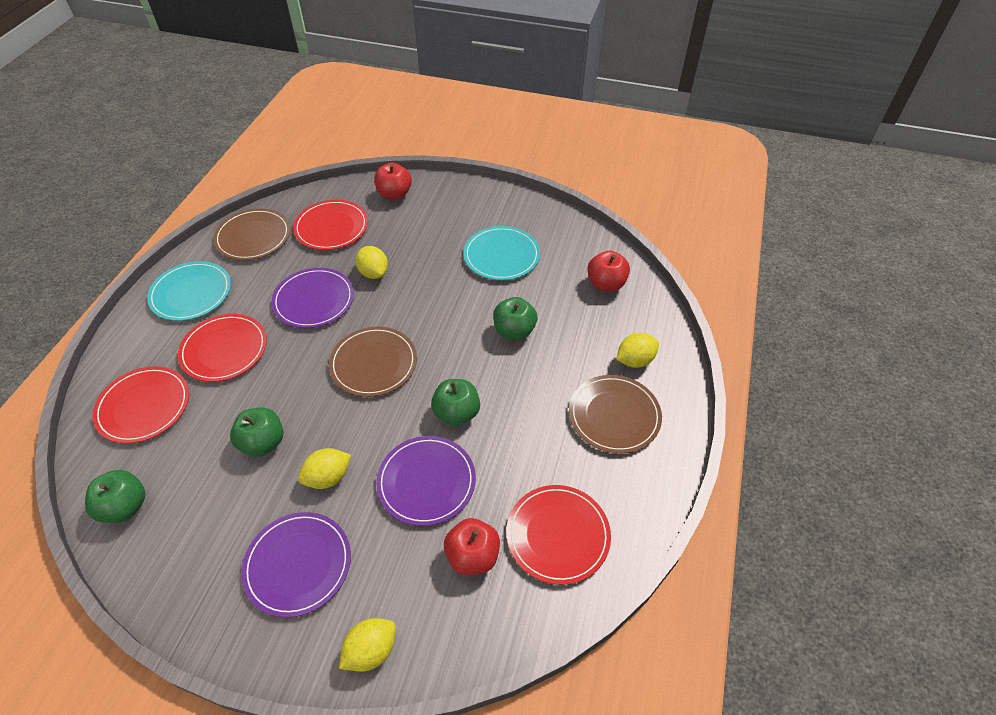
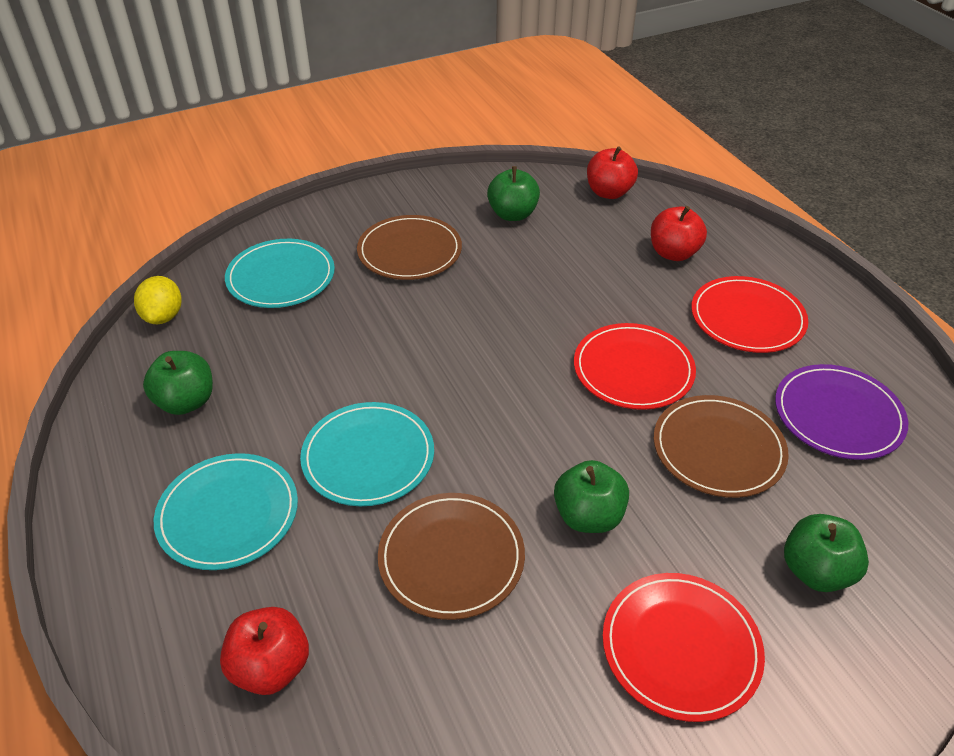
purple plate: [241,512,351,618] [272,268,354,328] [376,436,476,526] = 3 -> [775,364,908,460] = 1
red plate: [93,366,189,444] [178,314,267,382] [293,200,368,250] [506,485,611,585] = 4 -> [574,323,696,410] [603,573,765,722] [691,276,808,353] = 3
turquoise plate: [147,261,231,321] [463,226,540,280] = 2 -> [154,453,298,570] [225,239,335,308] [300,402,434,506] = 3
yellow lemon: [298,448,351,489] [339,618,396,672] [356,246,388,279] [616,333,659,368] = 4 -> [134,276,182,324] = 1

